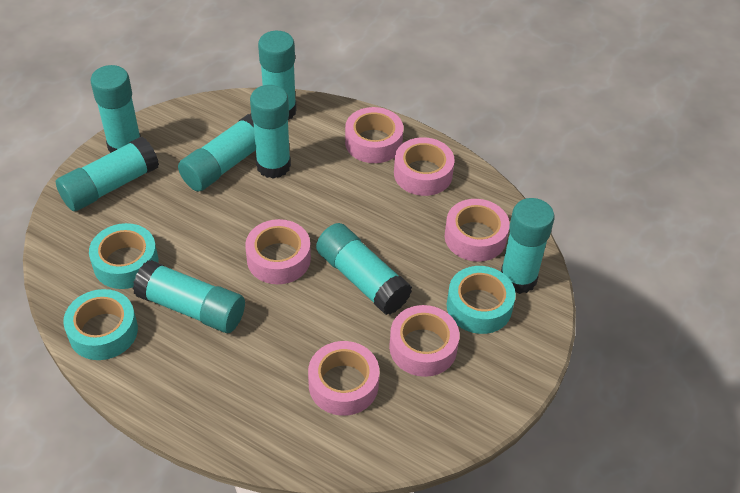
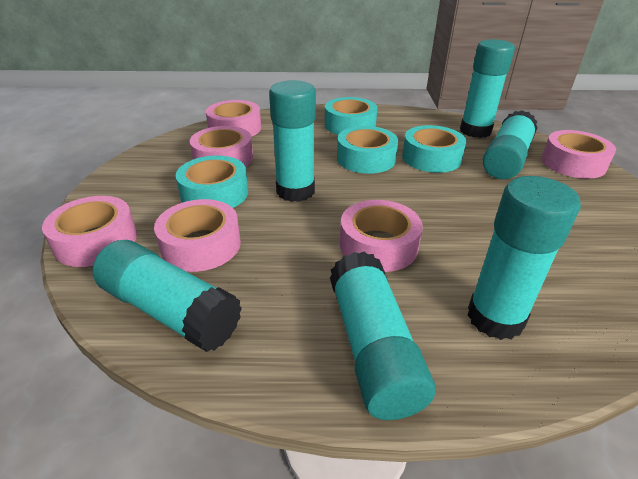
turquoise glue stick: [56,137,159,211] [91,65,141,153] [133,260,245,333] [178,114,256,192] [250,85,291,179] [258,31,297,120] [316,223,412,315] [501,198,554,294] = 8 -> [92,240,242,352] [269,80,316,202] [330,252,435,420] [460,39,515,138] [467,176,581,340] [483,110,538,179] = 6
turquoise tape: [63,289,138,360] [89,223,159,289] [447,266,516,334] = 3 -> [176,155,248,208] [325,97,378,135] [337,126,398,174] [402,125,466,173] = 4

